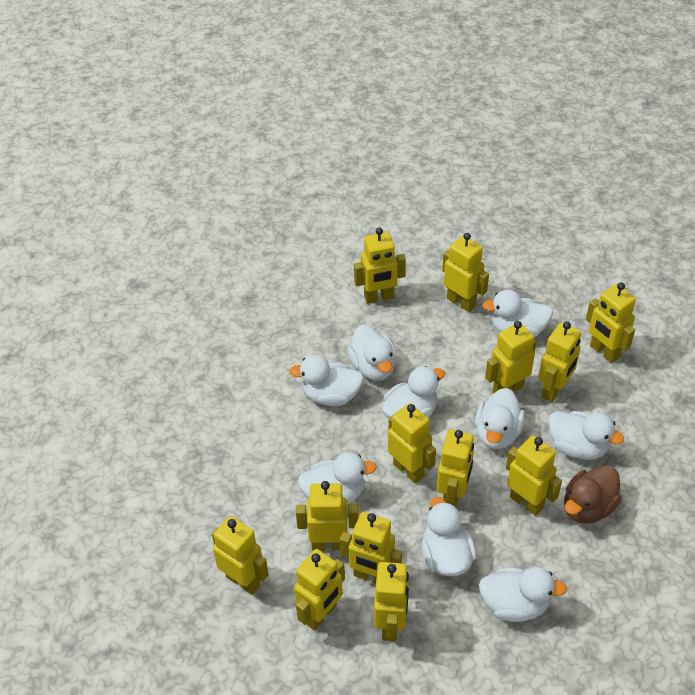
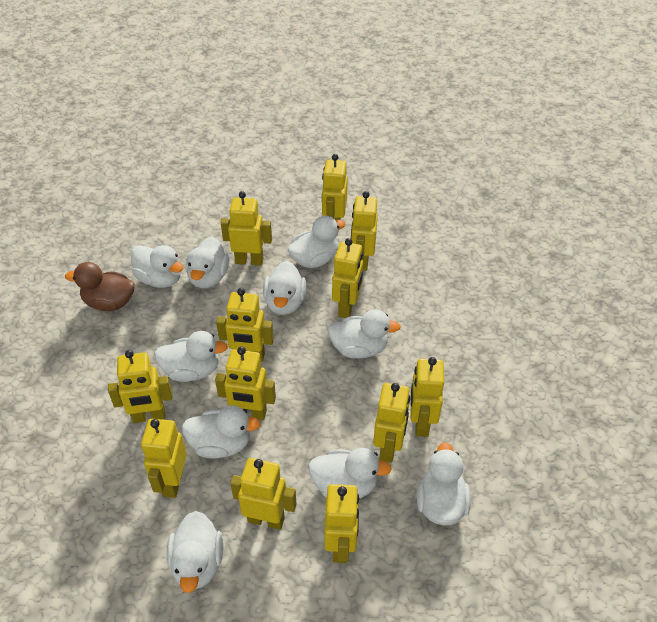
white duck: [289,355,364,406] [298,452,377,504] [347,325,396,381] [382,366,445,419] [421,497,477,576] [475,388,525,449] [479,567,567,622] [482,290,553,337] [548,411,624,460] = 9 -> [131,245,183,288] [154,331,228,382] [167,511,223,593] [182,405,261,459] [186,237,229,288] [263,261,307,315] [287,216,345,268] [308,448,392,499] [327,310,401,359] [417,442,471,526] = 10
yellow robot: [212,516,269,595] [294,549,345,631] [296,481,359,551] [340,512,402,583] [354,228,406,304] [374,562,409,641] [388,403,436,484] [437,430,474,508] [442,233,489,312] [485,321,536,393] [506,436,562,516] [538,321,581,402] [586,282,636,363] = 13 -> [108,350,172,423] [141,419,187,498] [215,347,276,420] [216,288,274,362] [221,191,272,265] [230,458,296,530] [322,154,348,220] [324,484,359,563] [332,238,363,318] [351,191,378,271] [373,383,410,463] [411,357,444,437] = 12

